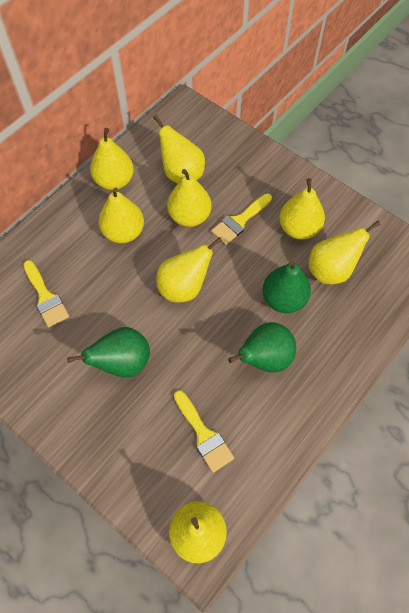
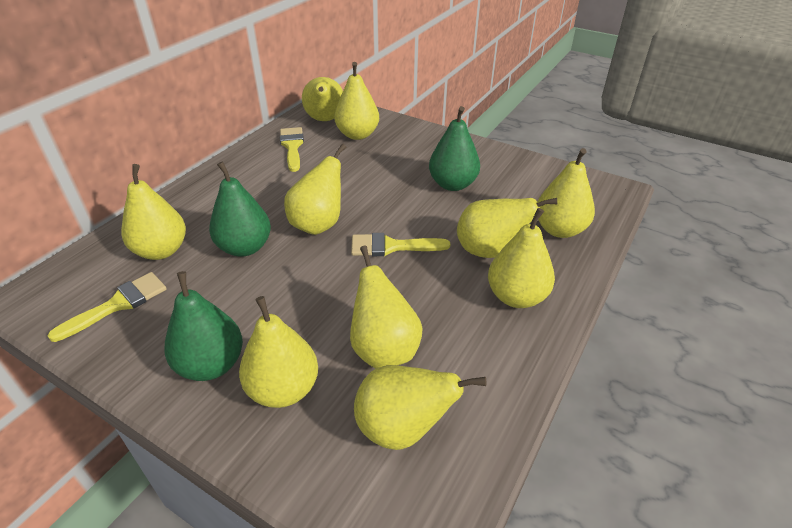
yellow pear: [90,128,134,190] [98,187,144,243] [153,115,205,184] [156,237,222,303] [167,169,211,227] [169,501,227,563] [279,178,325,240] [309,221,380,284] = 8 -> [121,164,186,260] [239,296,318,408] [284,144,346,235] [302,77,343,121] [334,62,379,140] [350,246,422,368] [354,365,486,450] [457,198,557,258] [488,208,555,308] [537,148,595,238] = 10

